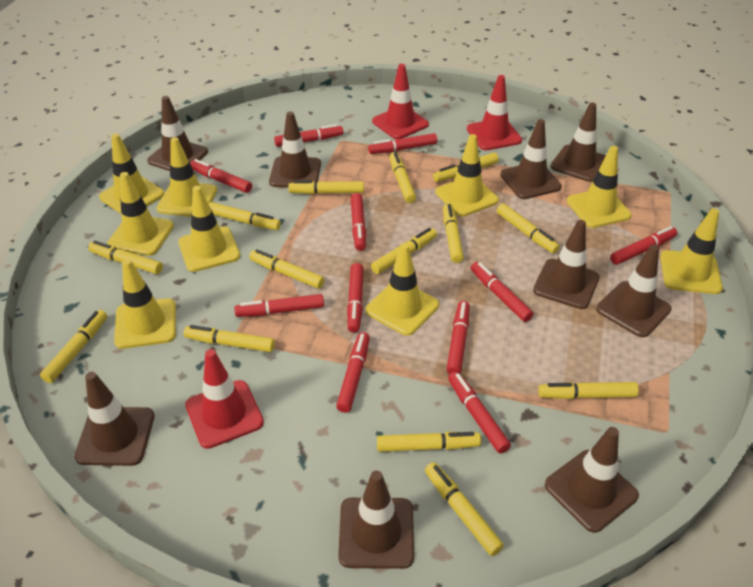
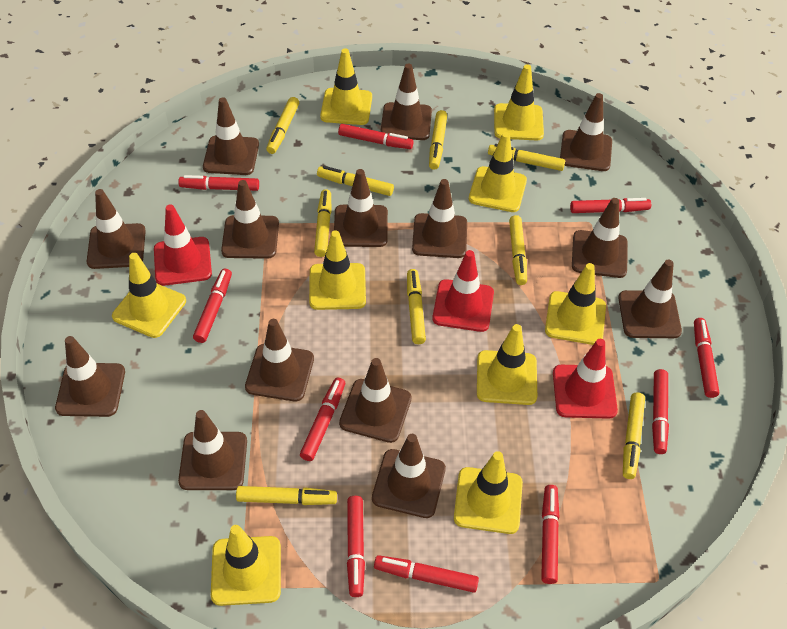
brown traffic cone: [74,372,155,466] [147,96,208,171] [269,111,321,188] [338,470,414,569] [500,119,562,199] [533,220,600,309] [545,427,639,533] [551,103,606,182] [596,245,672,337] = 9 -> [55,336,125,417] [87,189,146,269] [178,410,247,490] [203,97,259,175] [221,180,279,259] [245,319,314,402] [334,169,388,247] [339,358,412,443] [372,434,446,518] [381,64,432,140] [412,179,467,258] [560,93,612,171] [572,198,628,278] [618,259,682,338] = 14
red marker: [190,159,252,193] [234,294,324,317] [274,124,343,147] [336,332,370,413] [347,263,364,333] [351,193,366,251] [368,133,437,154] [447,301,470,374] [448,372,511,453] [471,262,534,322] [610,226,677,265] = 11 -> [178,175,259,191] [193,269,232,343] [300,378,345,461] [338,124,414,149] [347,496,365,597] [374,555,479,593] [541,485,560,584] [570,198,651,213] [652,369,669,454] [694,318,719,398] = 10
yellow marker: [40,310,108,383] [88,241,163,274] [184,325,275,352] [209,202,281,230] [249,249,325,289] [288,180,364,194] [371,228,437,274] [377,432,481,452] [389,152,416,203] [425,462,504,556] [433,153,499,182] [443,204,464,263] [497,204,560,253] [538,382,639,399] = 14 -> [236,486,337,505] [266,97,299,154] [314,189,331,257] [317,166,394,196] [407,269,426,344] [429,110,447,170] [488,144,565,171] [509,215,527,285] [623,393,645,479] = 9

